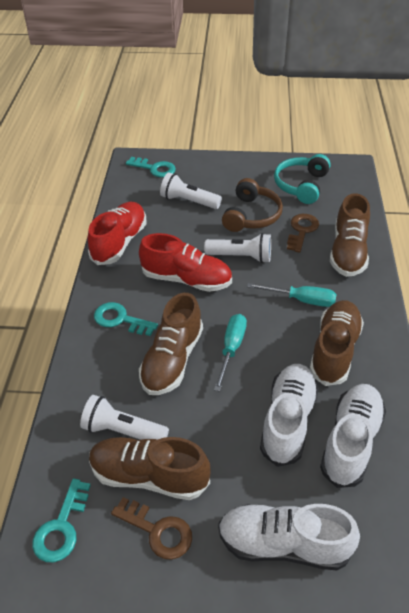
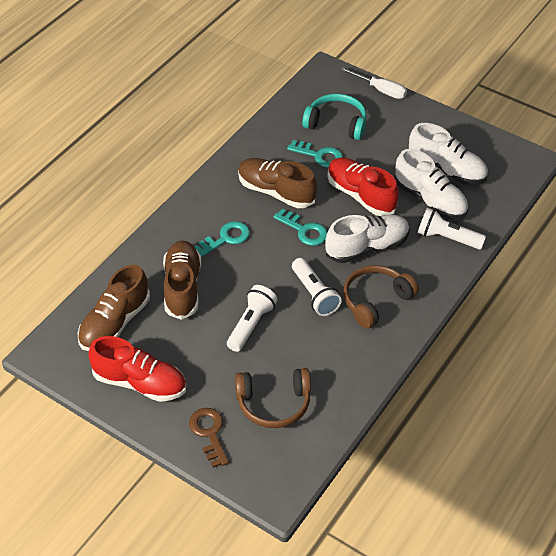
brown headphones: [222,178,283,232] = 1 -> [235,368,311,428] [343,265,419,329] = 2
brown key: [111,497,192,560] [287,214,319,253] = 2 -> [189,408,229,468] = 1
brown shoe: [89,437,210,500] [139,293,203,395] [310,300,364,386] [330,193,370,277] = 4 -> [78,265,150,351] [163,240,201,320] [238,158,317,208] = 3
turquoise screwdriver: [214,314,247,392] [247,283,336,307] = 2 -> none = 0
white screwdriver: none = 0 -> [340,67,407,99] = 1

